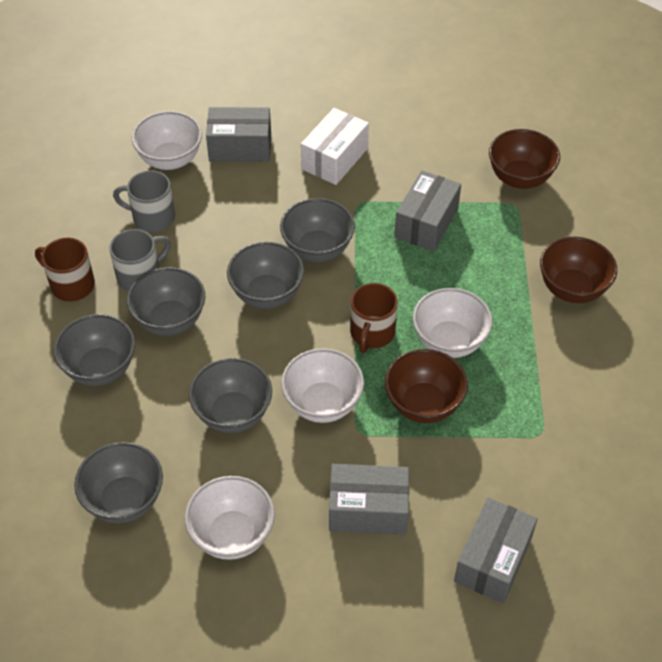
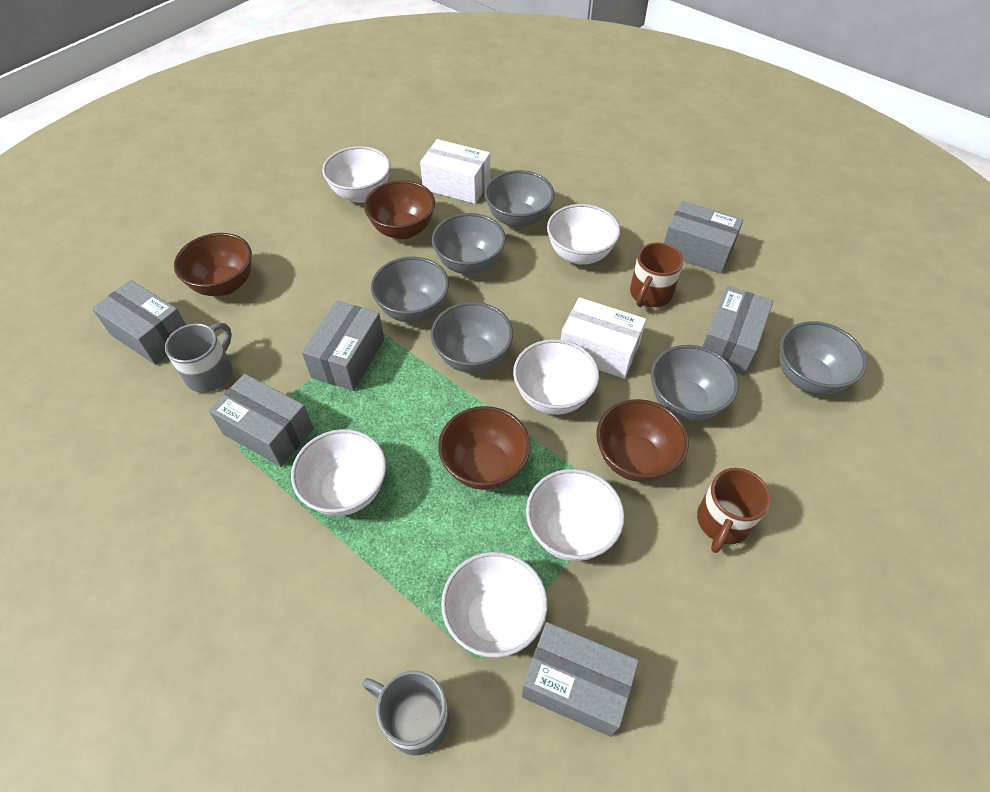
brown bowl: [385,349,468,423] [489,129,560,189] [540,237,617,303] = 3 -> [174,233,252,296] [364,180,435,239] [438,406,531,490] [596,399,689,482] = 4
grey box: [206,107,271,162] [329,464,409,535] [394,170,461,252] [454,497,538,604] = 4 -> [92,280,186,365] [209,374,314,467] [302,301,385,391] [521,622,639,737] [664,201,743,274] [702,286,773,375] = 6
white bowl: [132,111,202,170] [185,476,275,560] [281,348,364,423] [413,288,492,358] = 4 -> [291,429,386,516] [322,146,390,203] [441,552,548,658] [513,339,599,415] [526,469,625,561] [547,204,620,265] = 6
white box: [301,108,369,185] = 1 -> [420,139,490,204] [561,297,646,379] = 2

